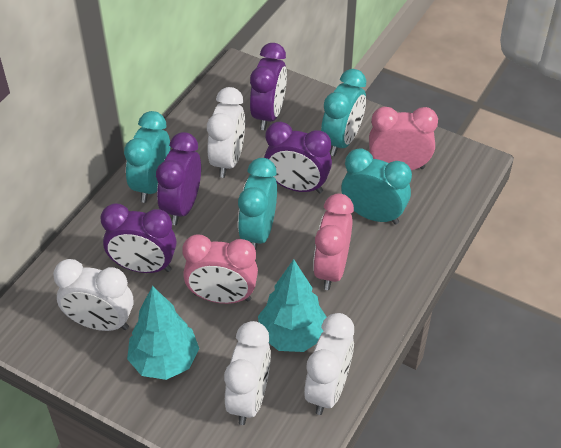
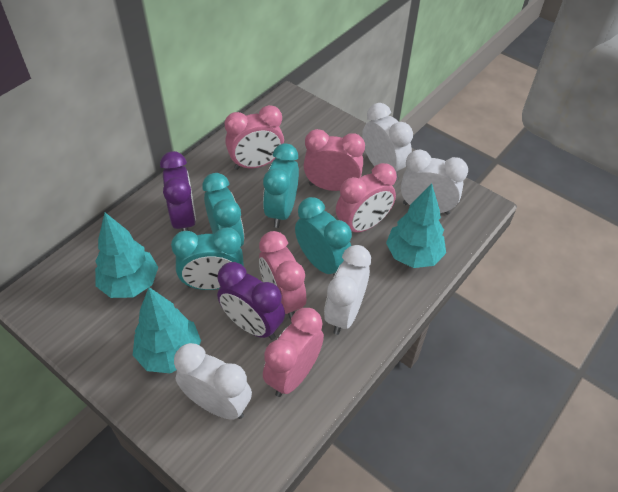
pink clock: [182,235,258,304] [313,194,354,290] [369,107,438,171] = 3 -> [225,105,284,170] [259,231,306,320] [263,308,324,397] [303,129,365,191] [336,163,397,233] = 5
purple clock: [100,203,176,273] [156,132,201,225] [250,43,287,130] [264,122,332,193] = 4 -> [160,151,196,231] [217,262,285,340] = 2
turquoise tree: [127,286,199,380] [258,259,327,352] = 2 -> [95,213,159,298] [133,287,201,374] [386,183,446,268] = 3

